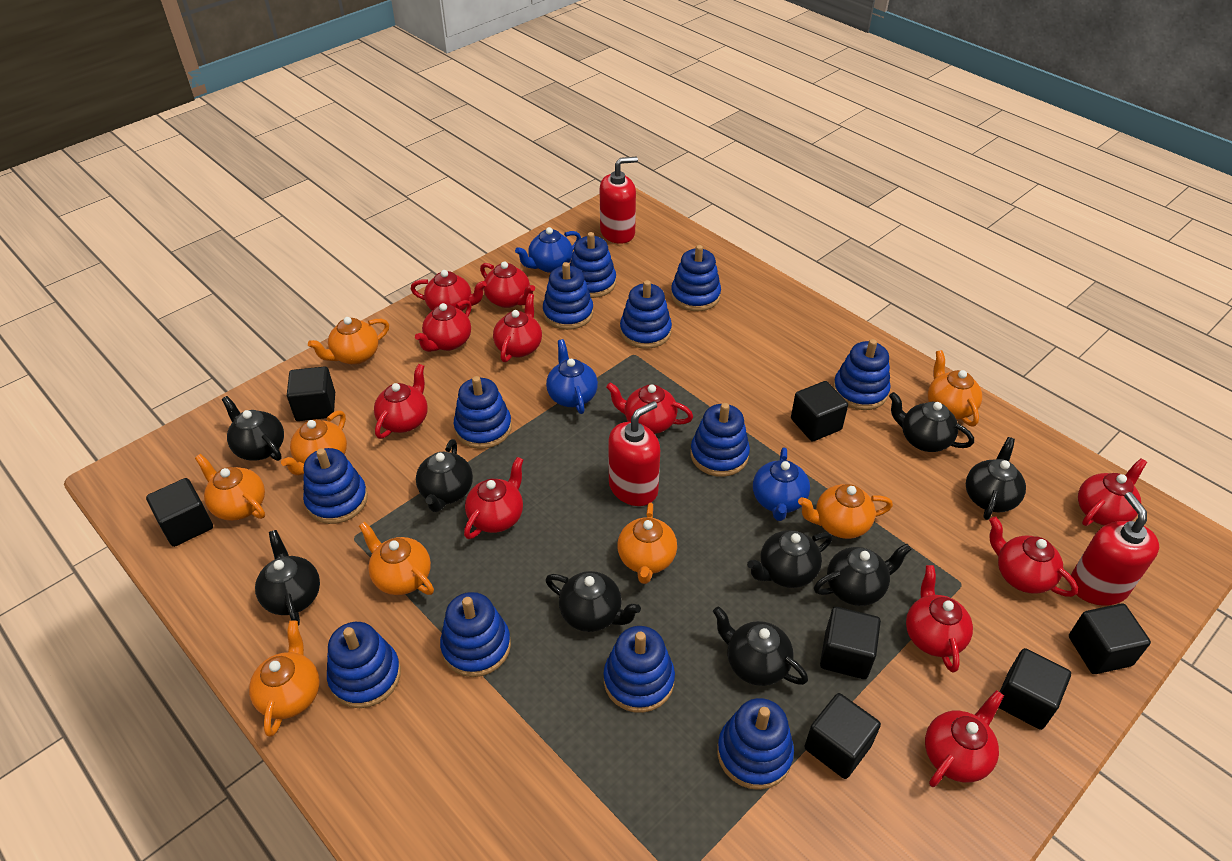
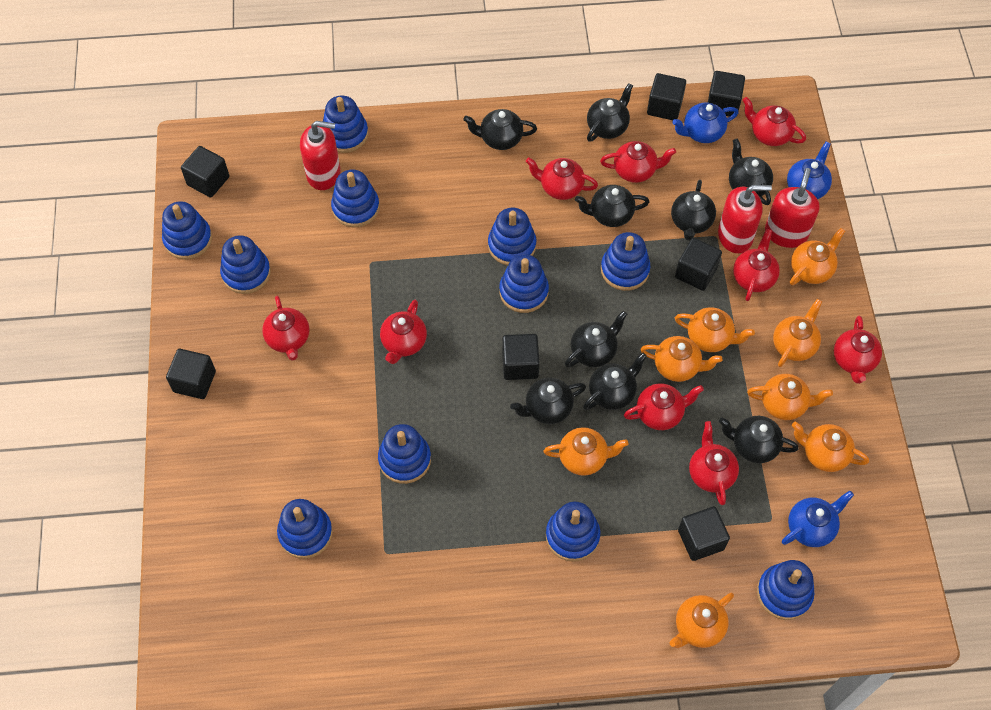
blue stacking toy: [303,448,368,524] [327,622,401,708] [440,592,511,677] [454,376,512,449] [543,262,593,330] [570,232,616,298] [604,626,675,713] [620,280,672,349] [671,245,721,311] [690,403,750,477] [717,698,794,790] [833,339,891,410] = 12 -> [162,201,212,260] [220,235,271,294] [277,499,333,559] [323,95,368,153] [331,169,380,227] [378,424,431,484] [488,208,537,265] [499,254,549,313] [546,502,600,562] [601,232,650,291] [757,560,815,620] = 11
red teapot: [374,364,428,439] [411,270,487,311] [415,300,472,352] [464,457,524,539] [480,261,535,308] [493,293,542,362] [606,382,693,434] [906,565,973,673] [925,690,1004,787] [989,517,1078,597] [1078,458,1147,526] = 11 -> [262,296,310,361] [380,300,427,364] [526,158,598,200] [600,141,676,183] [624,383,704,430] [689,421,739,505] [733,229,780,301] [743,97,806,146] [834,316,882,384] = 9

